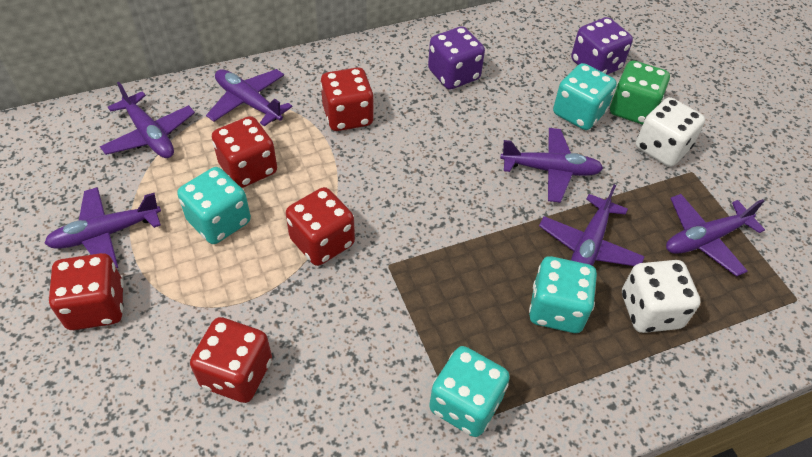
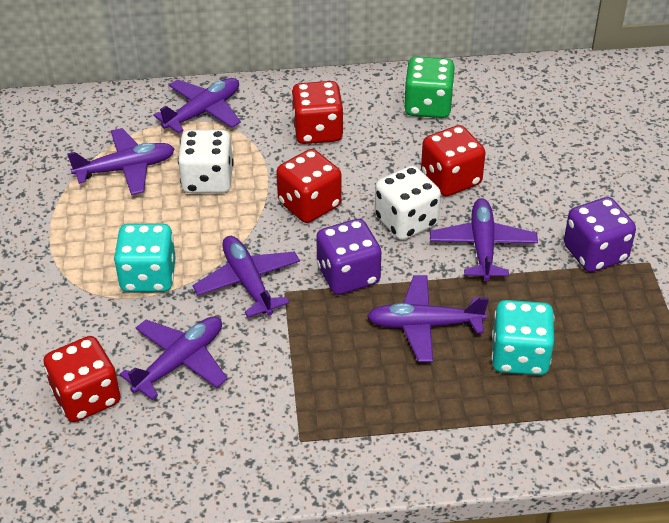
red dice: [49,253,124,330] [190,317,272,403] [212,116,277,188] [286,187,355,266] [320,67,374,131] = 5 -> [44,336,121,422] [276,149,342,223] [291,81,344,144] [421,125,485,196] = 4
turquoise dice: [177,167,251,244] [429,346,510,437] [529,256,597,333] [553,63,617,130] = 4 -> [114,224,176,292] [491,300,554,375] = 2

